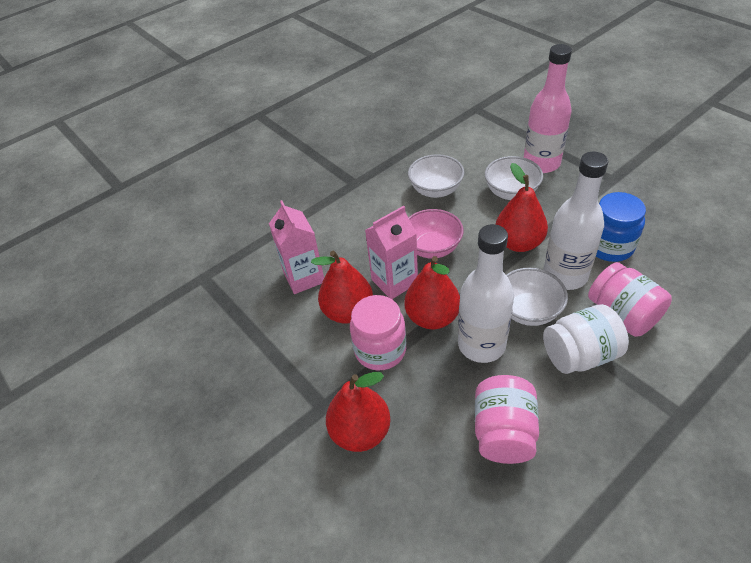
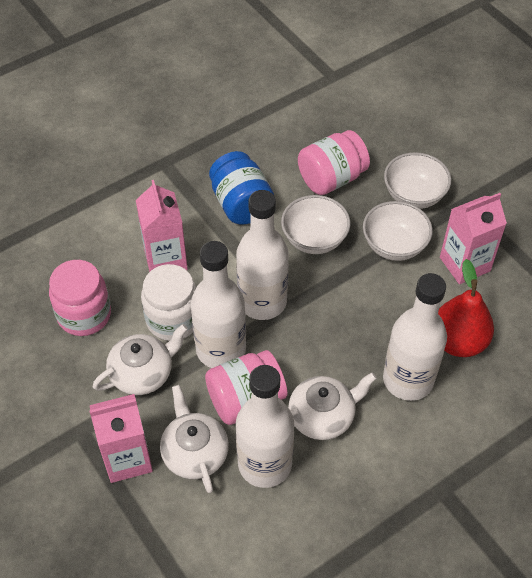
pink bottle: [524,44,572,173] = 1 -> none = 0
pink bowl: [408,209,464,258] = 1 -> none = 0
pink carton: [269,200,324,294] [365,206,418,299] = 2 -> [89,394,153,483] [136,180,188,272] [440,193,507,284] = 3
red pear: [311,251,373,323] [326,372,390,452] [404,256,460,329] [495,163,548,252] = 4 -> [438,259,494,357] = 1
white bottle: [458,224,514,363] [543,152,609,290] = 2 -> [190,241,246,368] [236,190,289,320] [236,365,294,488] [383,273,447,401] = 4
white teapot: none = 0 -> [93,324,188,395] [160,385,229,493] [288,372,377,440] = 3

